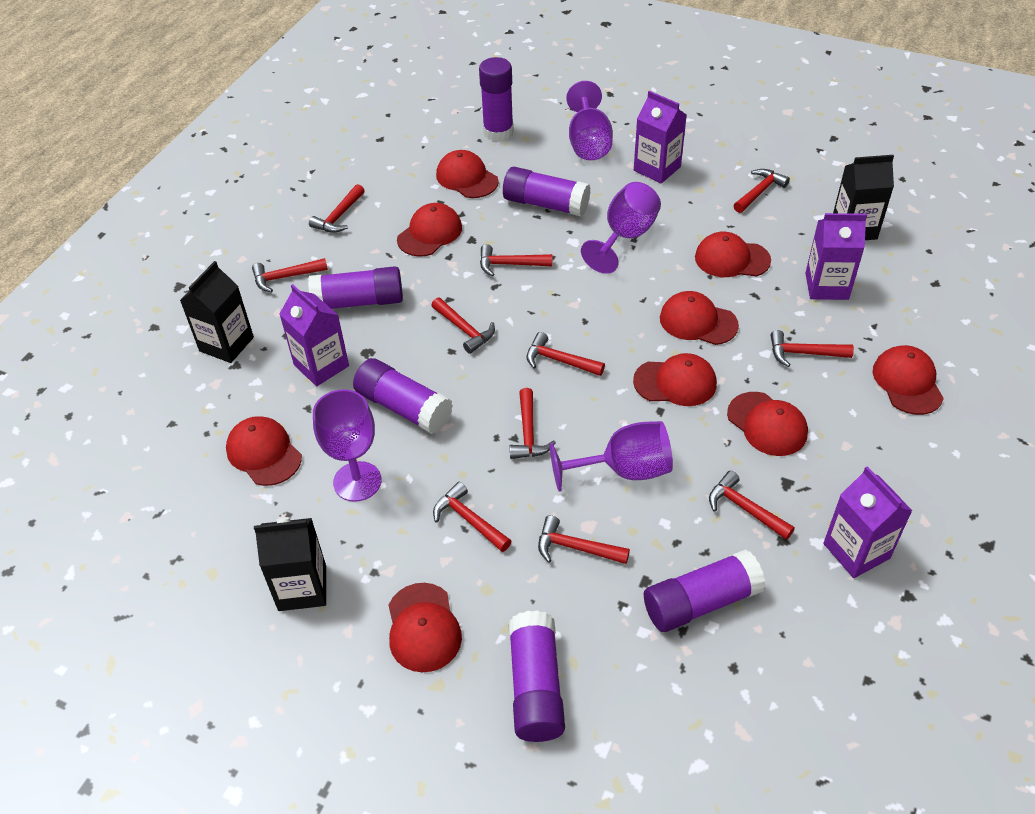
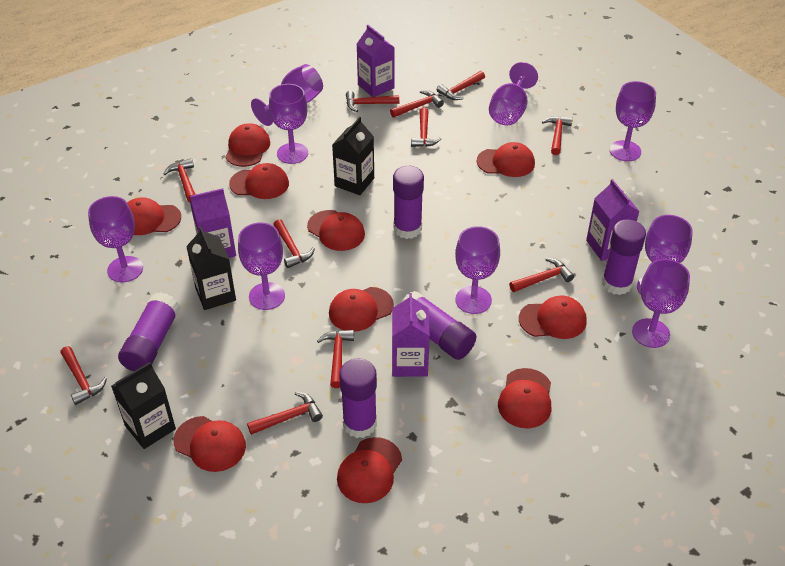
purple glue stick: [308,266,403,309] [353,358,453,434] [479,57,514,142] [503,167,591,217] [509,611,565,742] [644,549,766,632] = 6 -> [118,292,180,371] [339,358,377,438] [393,166,424,239] [401,291,476,360] [602,220,646,295] = 5
purple goblet: [313,389,382,502] [549,421,673,491] [566,81,613,160] [581,182,661,274] = 4 -> [88,196,143,282] [238,223,285,310] [251,64,323,126] [269,84,308,164] [455,226,500,314] [489,62,538,125] [610,81,656,161] [632,259,690,348] [637,215,693,295] = 9
red cap: [226,416,302,486] [388,583,462,672] [397,203,462,257] [436,150,499,198] [633,353,717,406] [660,291,739,345] [695,232,771,277] [727,392,808,456] [873,345,944,415] = 9 -> [127,197,181,235] [173,416,246,472] [225,123,270,167] [229,163,289,199] [307,210,365,251] [329,287,394,332] [337,437,402,503] [477,142,535,177] [498,368,551,428] [519,295,587,339] = 10

